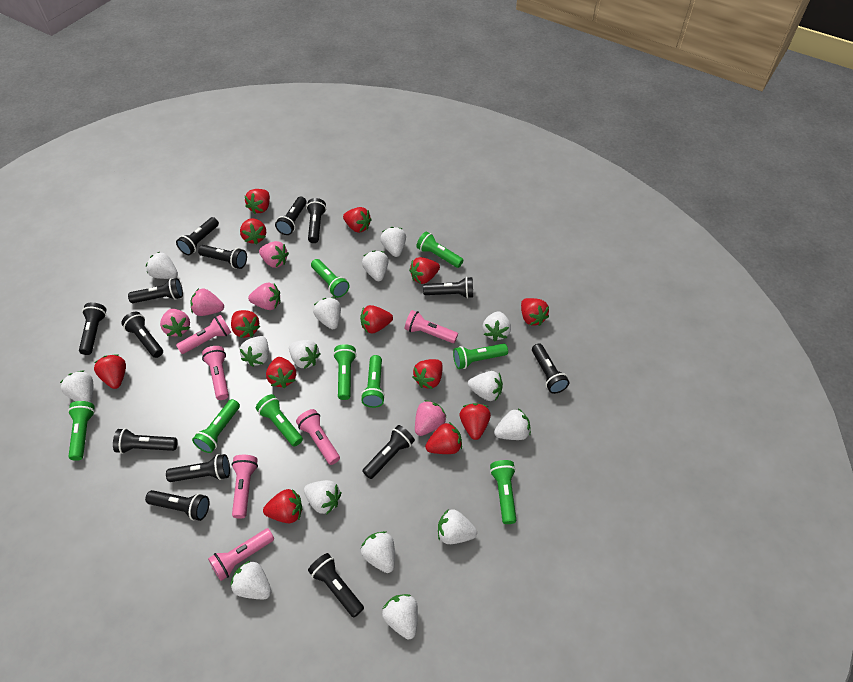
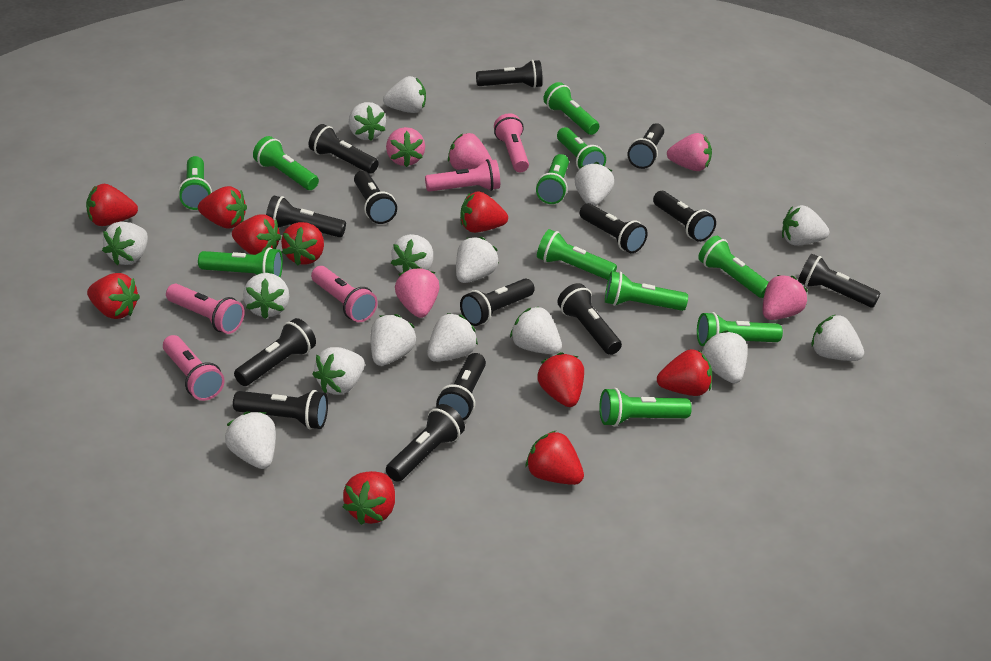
green flashlight: [68,401,95,461] [192,399,240,453] [256,394,303,447] [311,259,350,298] [333,344,357,400] [361,355,385,408] [416,231,463,268] [453,344,508,369] [490,460,516,524] = 9 -> [178,156,212,210] [198,247,283,277] [253,136,319,190] [536,154,569,204] [537,229,617,280] [543,82,599,135] [557,127,606,170] [599,388,692,427] [605,271,688,311] [697,312,783,346] [698,236,769,298] = 11
pink flashlight: [176,314,231,354] [202,346,229,400] [208,528,274,581] [231,455,258,519] [296,409,340,465] [405,310,458,343] = 6 -> [163,335,225,401] [166,284,244,334] [311,266,378,322] [425,159,500,192] [494,113,529,172] = 5
red strawberry: [94,354,126,389] [231,310,260,338] [240,218,266,245] [245,189,270,214] [263,489,302,523] [266,357,296,388] [343,207,372,233] [360,305,393,333] [409,257,440,284] [413,359,442,389] [425,422,462,454] [460,403,491,440] [521,298,549,326] = 13 -> [86,184,138,226] [87,273,140,319] [198,186,247,229] [232,214,281,255] [281,222,324,265] [343,471,395,525] [460,191,508,233] [526,431,584,485] [538,352,584,407] [657,349,712,396] = 10

